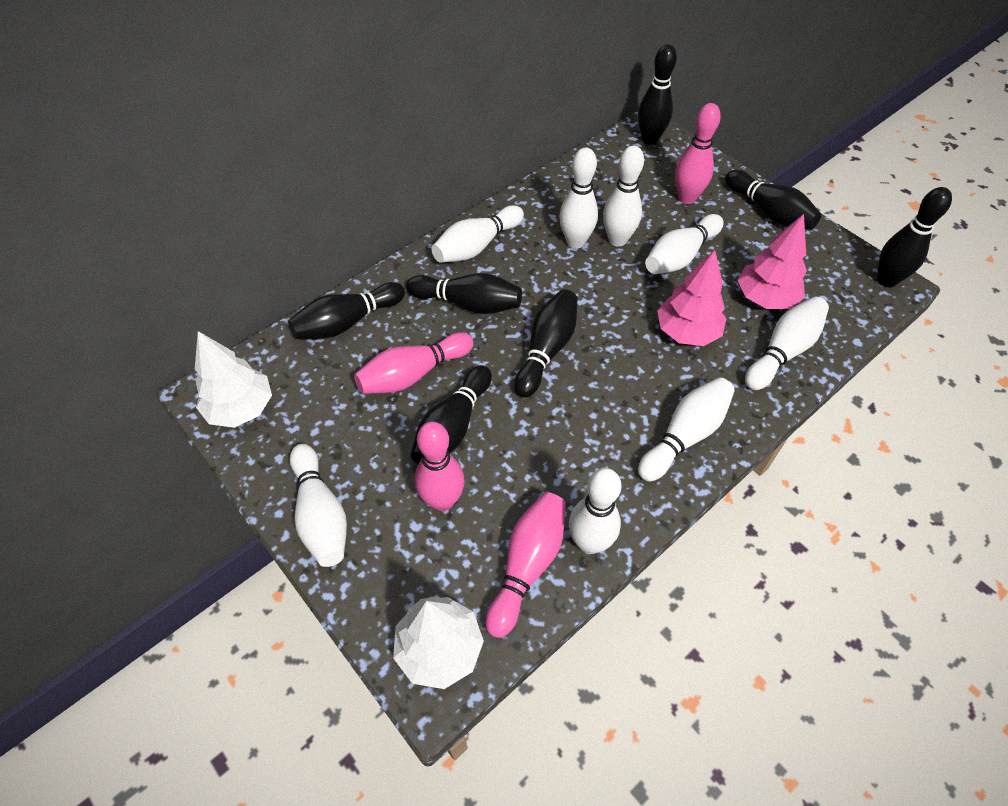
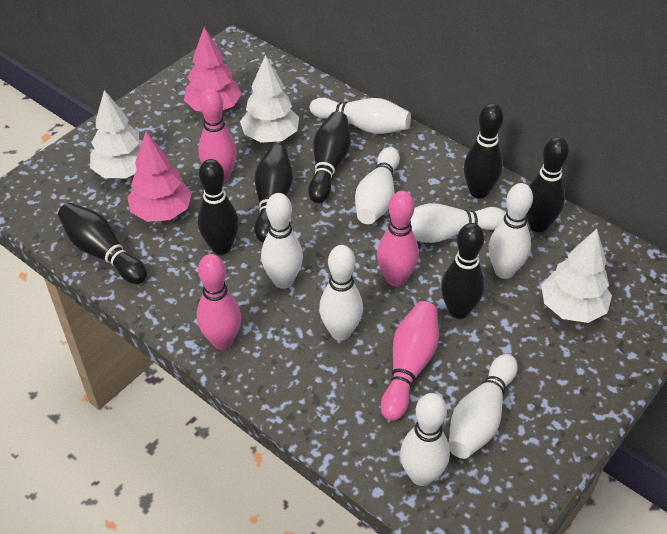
white tree: [195,331,272,428] [393,596,484,689] = 2 -> [90,90,142,178] [240,55,299,143] [541,229,612,323] = 3

